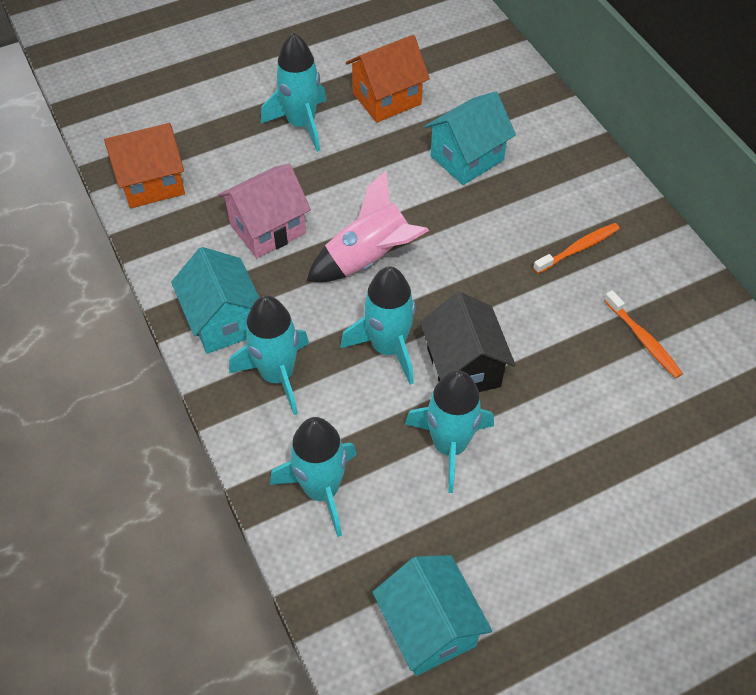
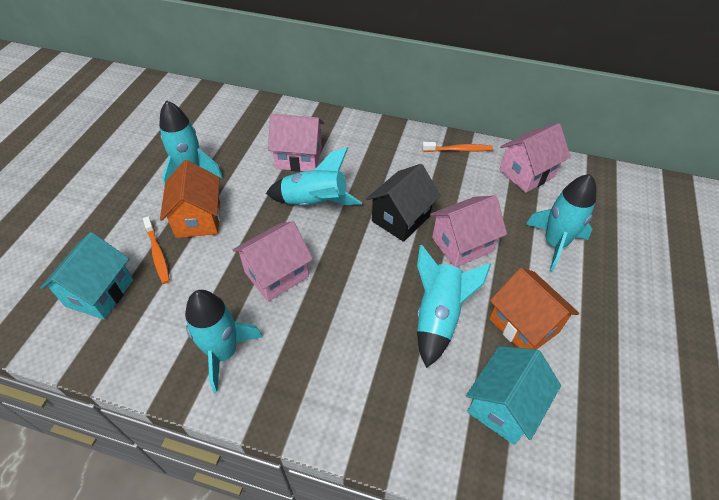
pink house: [218,164,311,258] = 1 -> [233,221,313,302] [268,114,324,172] [430,195,507,267] [500,123,571,193] = 4
pink rocket: [307,171,429,282] = 1 -> none = 0
turquoise house: [171,247,259,354] [373,555,492,676] [425,91,516,185] = 3 -> [40,232,133,319] [466,346,561,445] = 2

